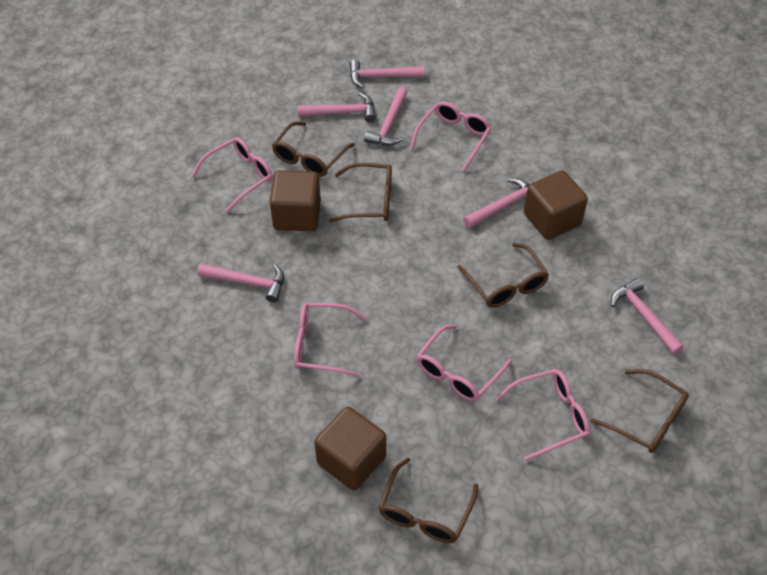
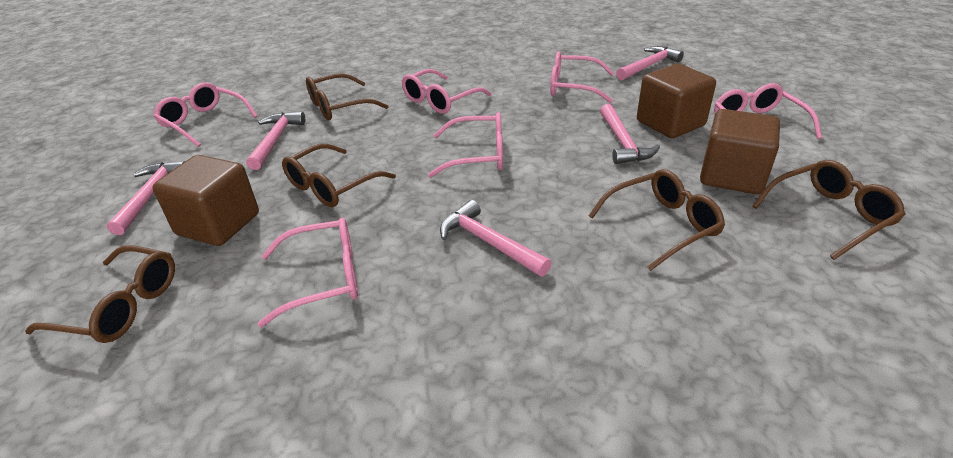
pink glasses: [191,137,273,212] [294,303,367,378] [410,102,491,171] [417,324,512,402] [495,369,590,461] = 5 -> [153,82,258,147] [258,218,358,327] [402,69,492,114] [428,112,503,178] [550,51,614,104] [714,83,822,139] = 6
pink hammer: [197,264,284,303] [298,93,376,122] [349,60,424,88] [364,87,408,146] [463,178,530,228] [611,277,684,355] = 6 -> [107,161,185,235] [246,112,305,170] [440,200,551,276] [600,104,660,164] [616,46,684,80] = 5

